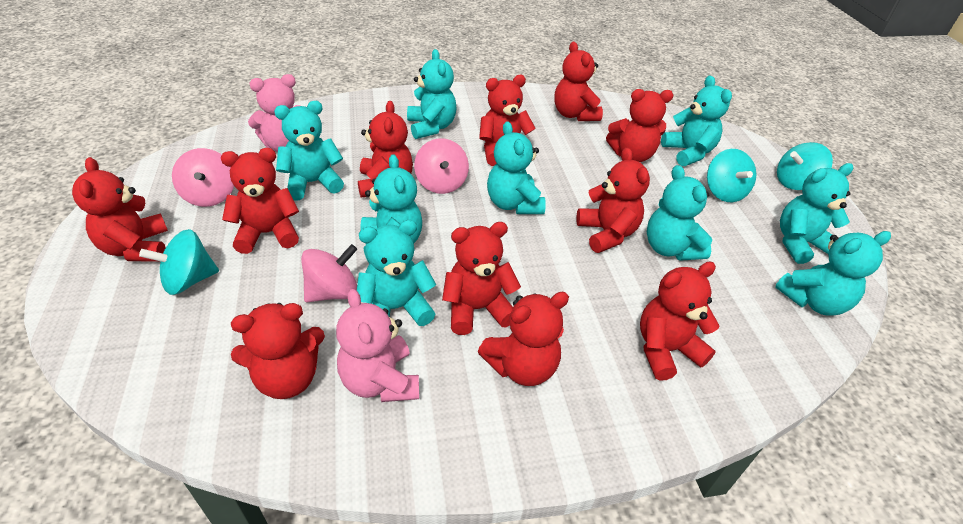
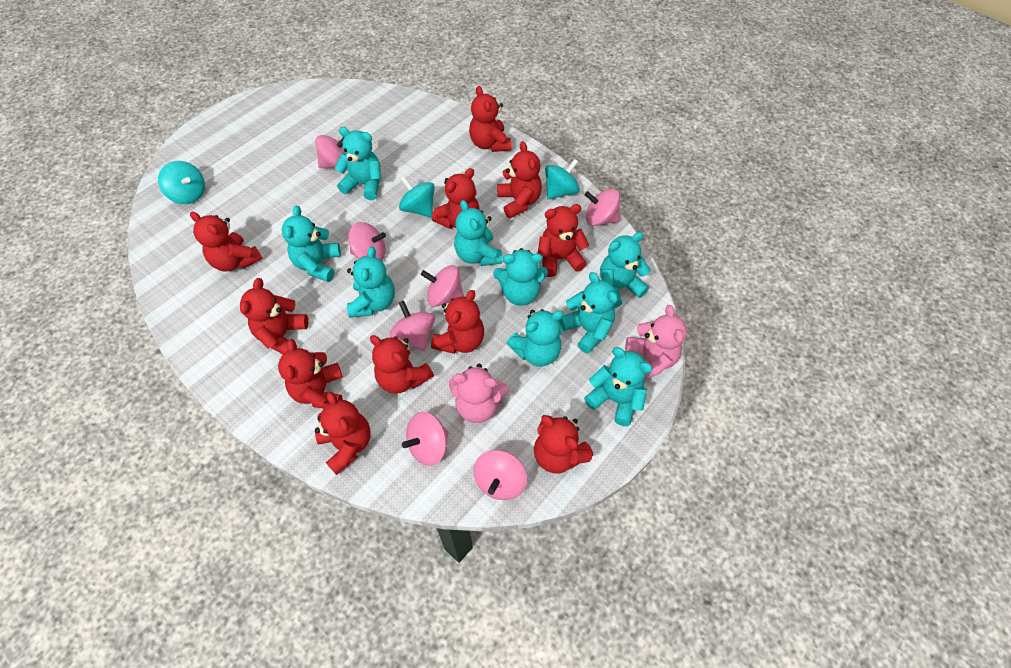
pink spinning top: [172,148,234,207] [301,244,357,302] [414,138,469,194] = 3 -> [315,135,345,168] [348,222,386,261] [390,301,435,351] [402,412,448,466] [421,265,464,307] [473,450,527,500] [585,188,620,226] = 7

